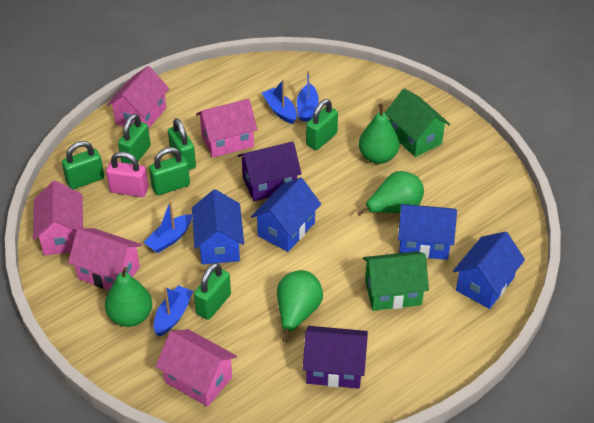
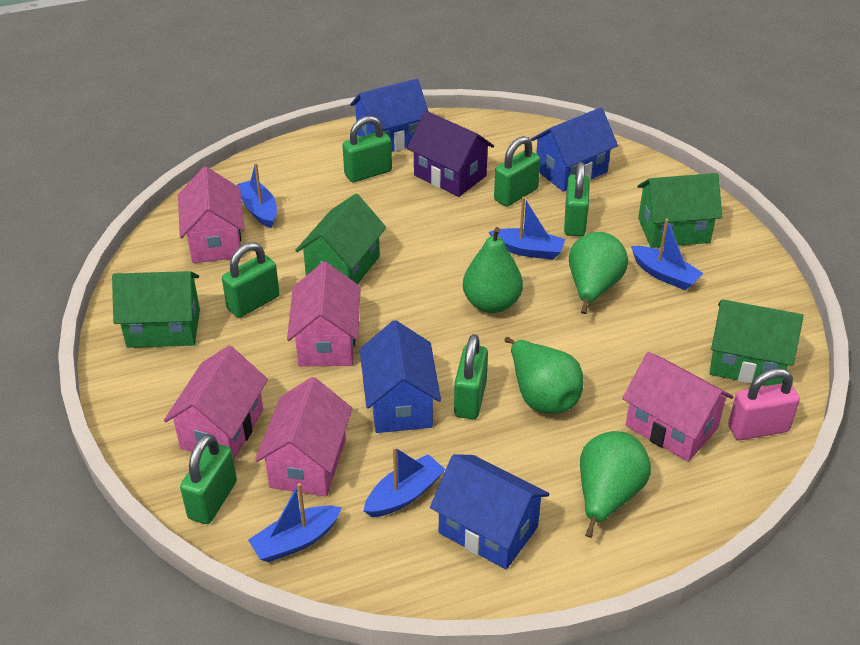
blue boat: [143,201,192,253] [154,285,193,336] [262,79,297,124] [297,70,319,122] = 4 -> [237,163,277,228] [248,483,342,562] [364,447,446,517] [489,197,565,260] [631,219,704,290] = 5
green house: [363,251,429,311] [385,88,450,157] = 2 -> [112,271,200,348] [295,194,386,284] [637,173,722,248] [709,299,803,386] = 4
purple house: [238,141,301,201] [303,326,368,389] = 2 -> [407,111,494,197] = 1

